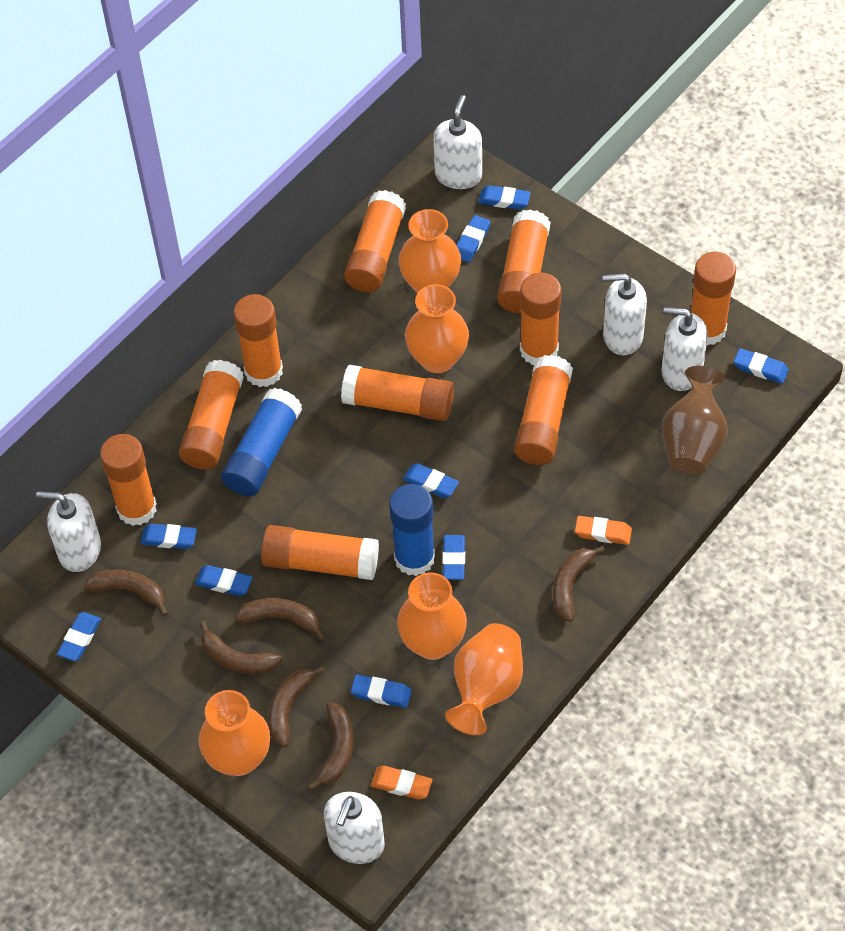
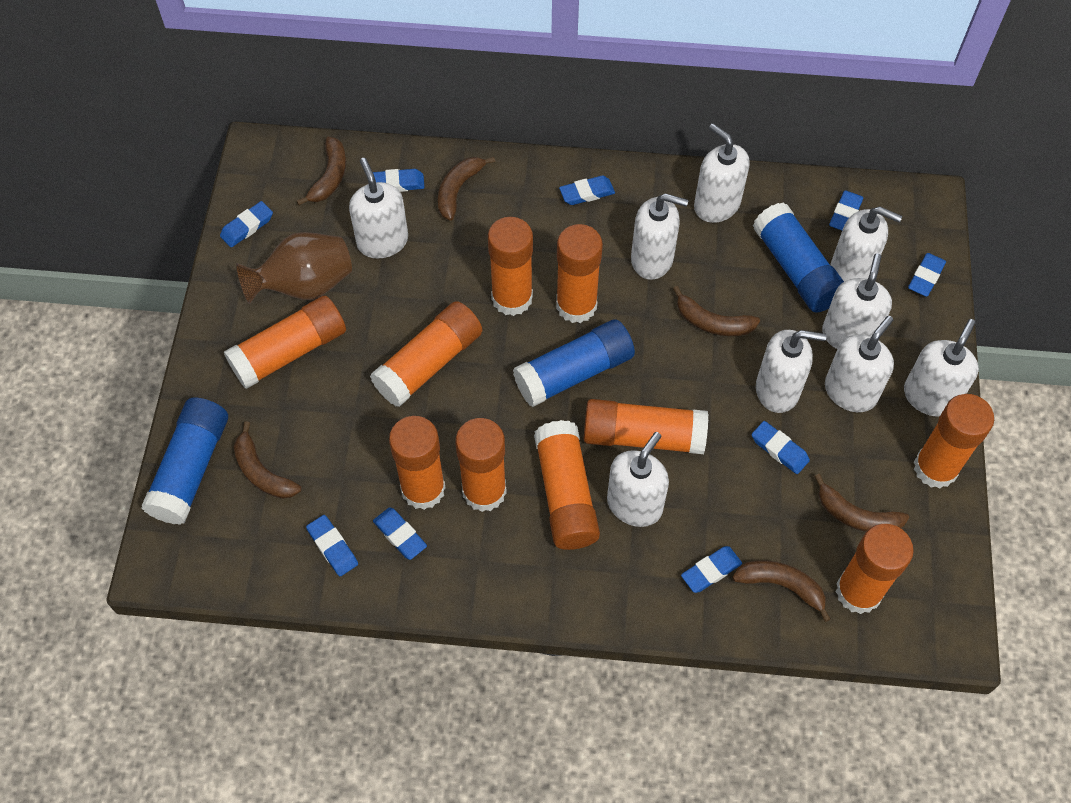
blue glue stick: [221,388,302,496] [389,484,435,576] = 2 -> [141,397,228,525] [513,319,635,407] [753,202,844,313] = 3
orange eraser: [371,766,432,800] [575,516,632,545] = 2 -> none = 0
orange vase: [198,690,270,776] [397,572,467,660] [398,209,461,293] [405,284,469,373] [445,623,523,735] = 5 -> none = 0
white soap dispenser: [36,491,101,572] [324,792,385,864] [433,95,482,189] [603,273,647,355] [662,307,708,391] = 5 -> [349,158,408,259] [607,432,669,527] [631,193,688,280] [694,124,750,223] [756,330,827,413] [822,254,892,349] [825,316,894,412] [830,206,902,282] [904,319,979,417] = 9

